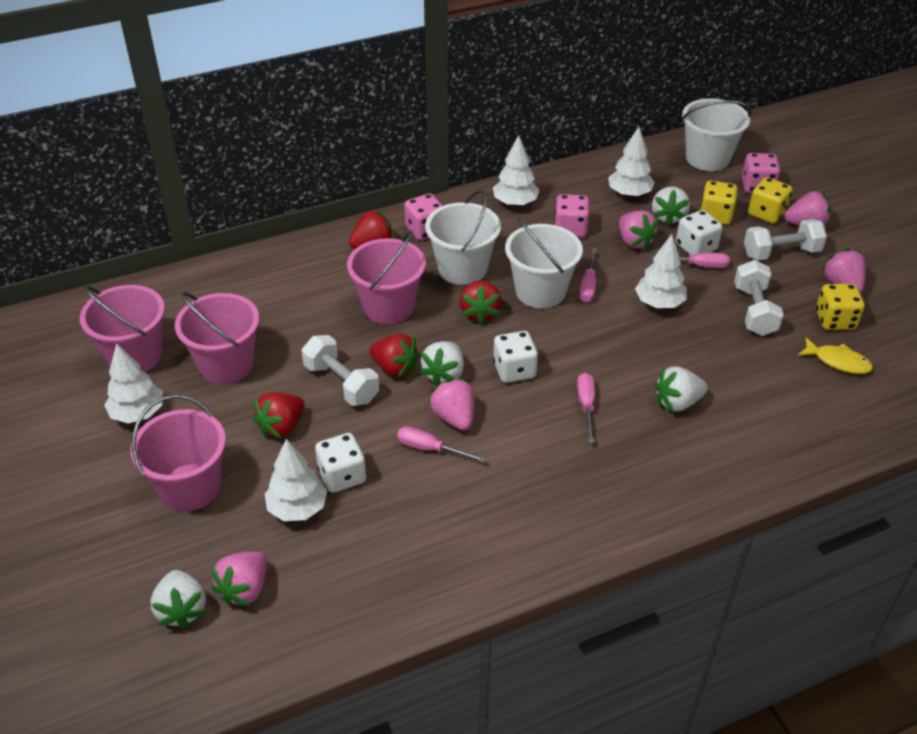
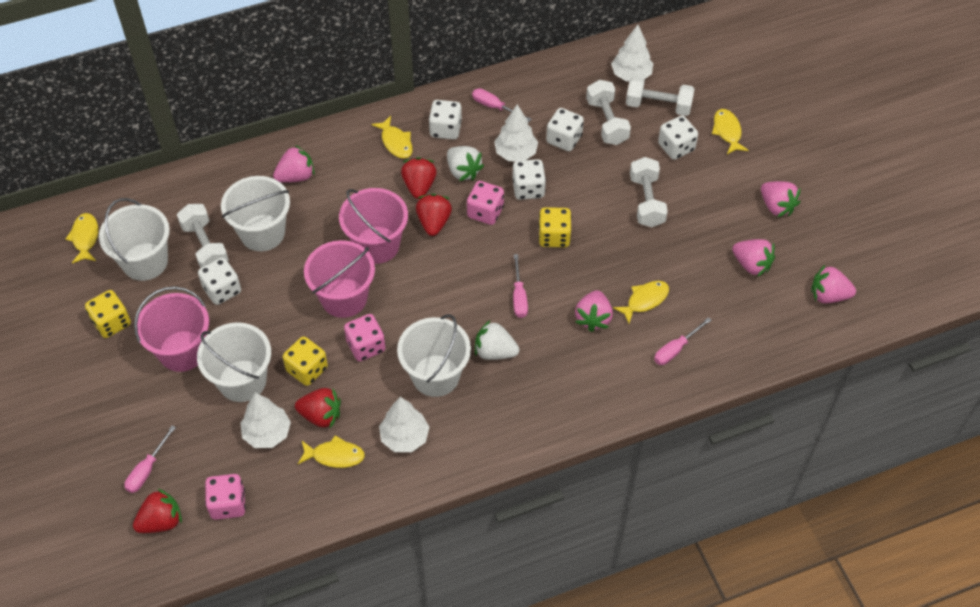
pink bucket: [80,285,165,372] [131,395,226,511] [175,292,259,384] [347,231,426,324] = 4 -> [134,286,209,372] [304,240,375,318] [339,188,408,264] = 3
white bucket: [425,190,501,285] [505,217,583,308] [682,98,752,171] = 3 -> [99,198,170,281] [197,322,271,402] [221,176,290,251] [397,314,471,397] = 4
white dice: [315,433,366,493] [493,331,538,383] [676,210,723,255] = 3 -> [198,257,241,305] [429,100,462,140] [512,159,546,200] [546,108,584,151] [658,116,698,160] = 5
white dumbbell: [302,335,379,406] [734,260,784,336] [744,219,827,260] = 3 -> [177,204,229,268] [586,80,631,145] [626,76,694,116] [630,157,668,227] = 4
white strawberry: [150,570,206,629] [420,341,464,386] [652,186,690,226] [655,366,708,412] = 4 -> [447,146,484,181] [475,320,519,360] = 2
white tree: [104,343,163,423] [265,439,328,521] [493,135,539,206] [608,127,655,197] [635,234,687,308] = 5 -> [240,393,291,448] [379,397,429,452] [494,104,538,161] [611,25,653,82] = 4
yellow fish: [798,337,873,374] = 1 -> [65,213,98,264] [298,435,365,468] [371,116,413,159] [613,281,669,324] [712,109,749,154] = 5

